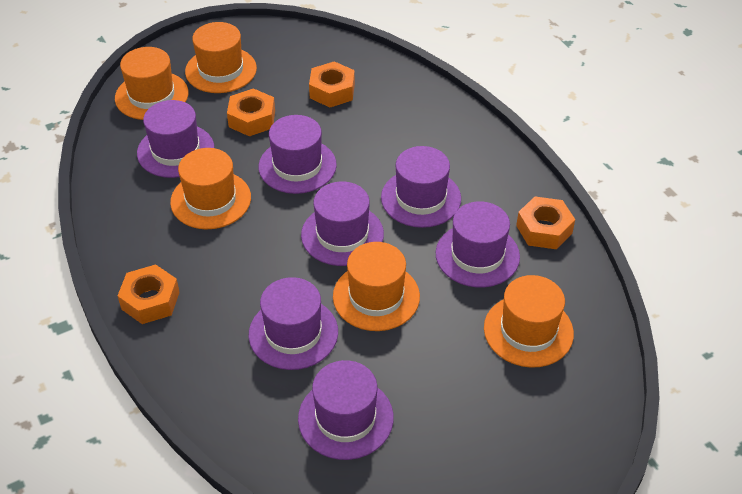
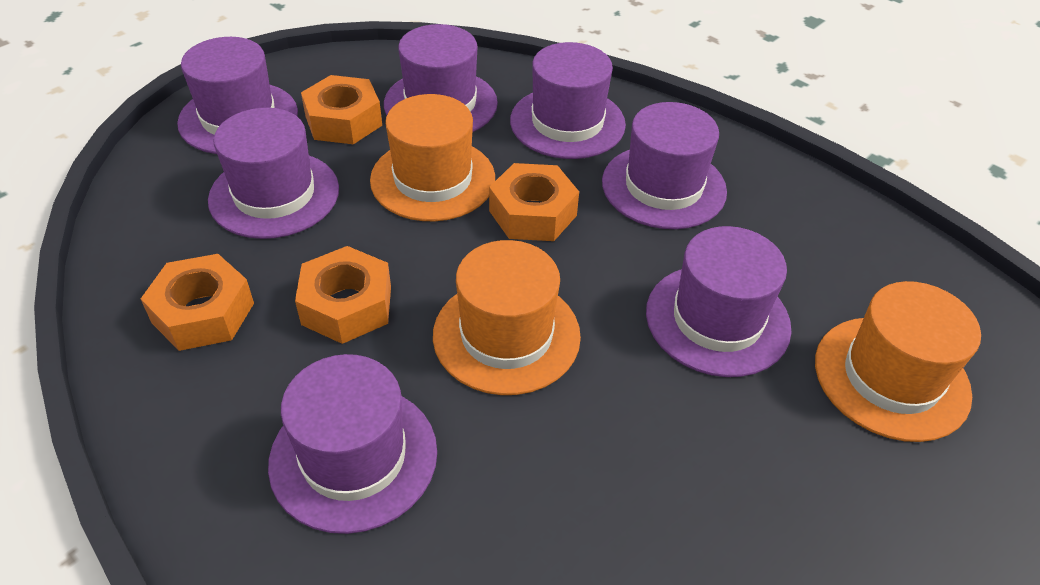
orange hat: [115,47,188,120] [170,148,251,229] [185,22,257,93] [333,242,420,331] [484,275,574,368] = 5 -> [370,94,495,221] [433,240,581,395] [815,281,981,442] = 3

